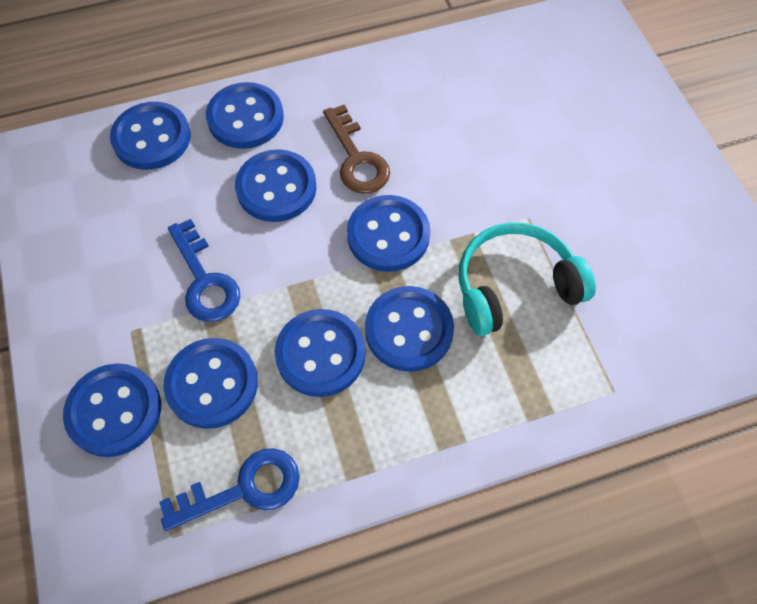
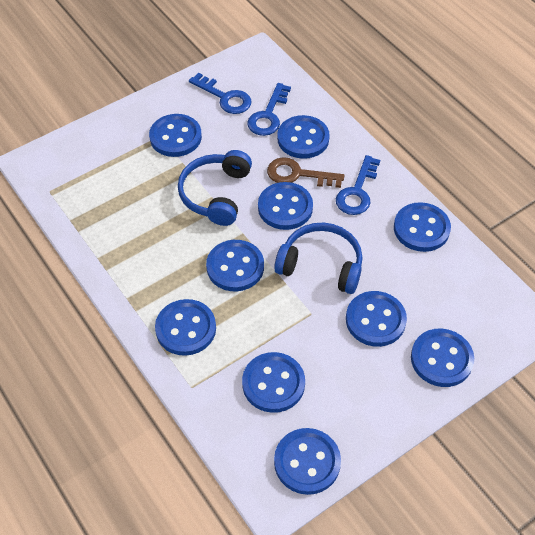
blue button: [63,364,161,457] [110,102,191,170] [163,338,258,429] [206,82,284,149] [235,149,317,222] [275,309,366,397] [347,195,430,272] [365,286,454,372] = 8 -> [149,114,202,157] [155,299,216,356] [206,240,264,291] [242,352,305,413] [258,182,313,230] [274,428,341,495] [277,115,330,159] [346,291,407,347] [394,202,451,252] [411,329,474,387] = 10
blue headphones: none = 0 -> [178,150,252,226] [274,223,363,294] = 2
blue key: [159,448,300,531] [168,219,241,322] = 2 -> [189,72,251,114] [247,83,291,136] [336,155,380,215] = 3
turquoise headphones: [459,222,596,336] = 1 -> none = 0

